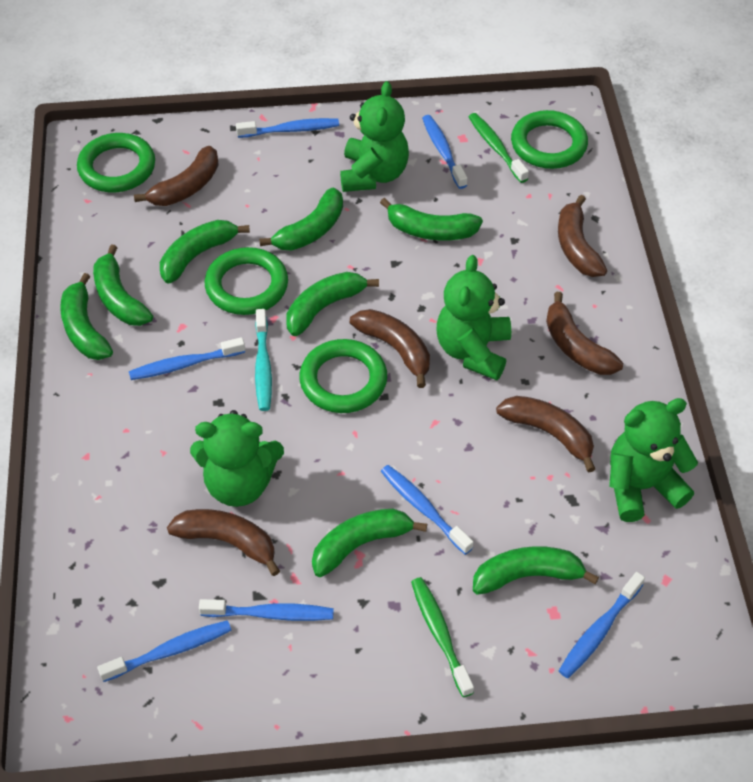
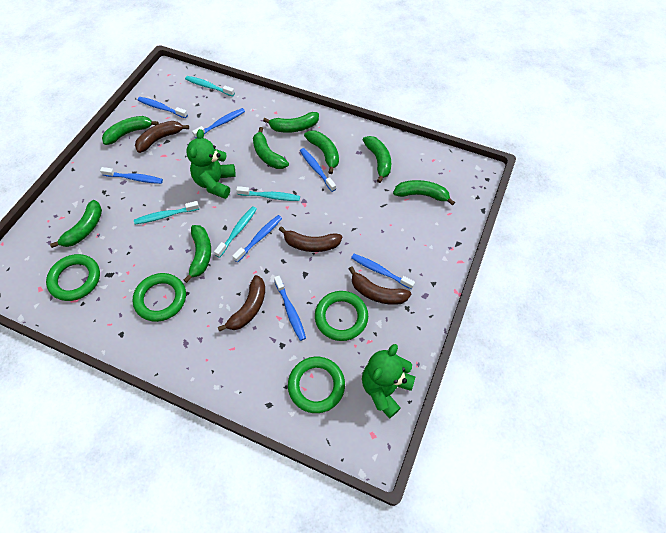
brown banana: [134,146,219,206] [167,509,280,576] [350,309,430,388] [496,396,595,472] [546,292,623,375] [558,195,607,277] = 6 -> [135,121,189,153] [218,275,265,332] [279,226,342,252] [349,267,411,305] = 4
green teddy bear: [190,410,284,507] [340,81,409,192] [436,255,511,380] [609,398,698,522] = 4 -> [186,129,236,199] [362,344,415,418] = 2
green toothbrush: [411,577,474,697] [468,113,529,183] = 2 -> none = 0
turquoise toothbrush: [255,309,272,411] = 1 -> [134,201,199,224] [185,76,235,97] [214,206,257,258] [236,186,300,201] = 4

